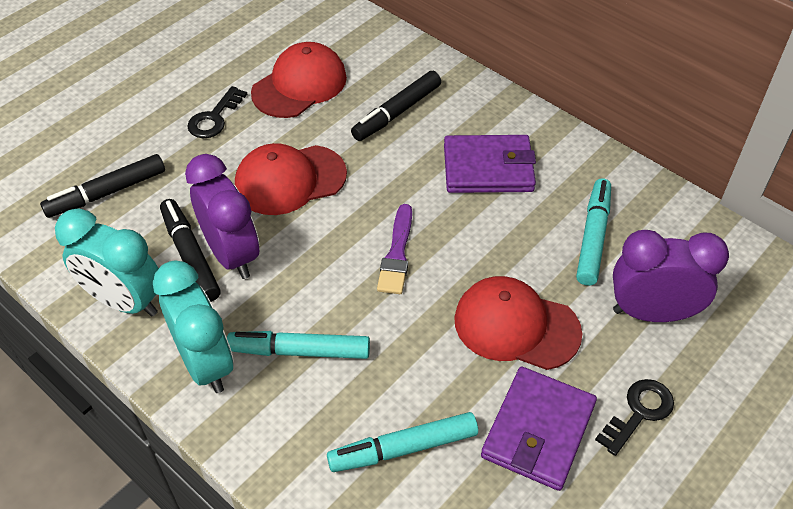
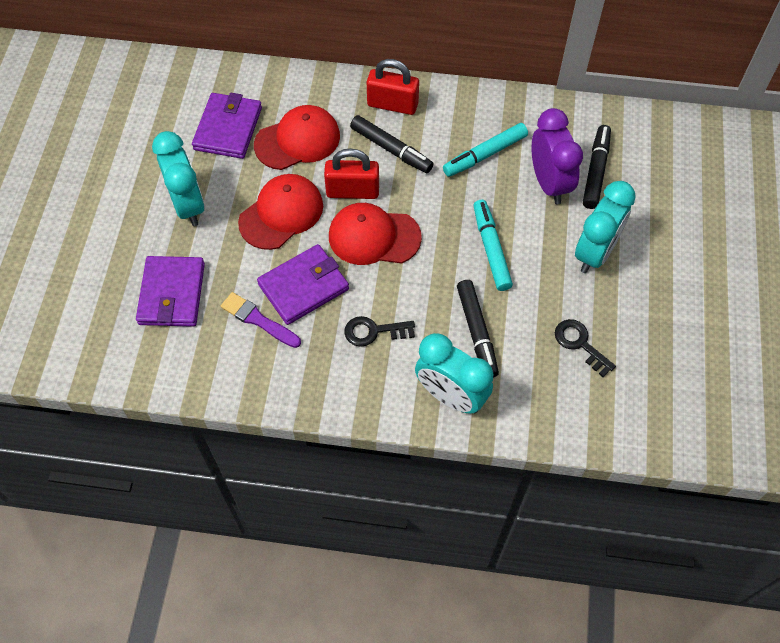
purple clock: [185,154,259,279] [613,230,729,322] = 2 -> [532,108,583,204] = 1
purple wallet: [444,135,536,193] [481,367,597,491] = 2 -> [136,256,205,327] [192,93,262,159] [257,244,349,325] = 3
red padlock: none = 0 -> [324,148,379,199] [367,59,419,115] = 2
turquoise clock: [55,208,159,317] [153,261,234,393] = 2 -> [152,131,205,226] [415,333,493,414] [575,181,636,273] = 3
turquoise marker: [227,331,370,359] [327,412,478,472] [576,178,611,286] = 3 -> [443,123,528,177] [473,200,513,291] = 2

